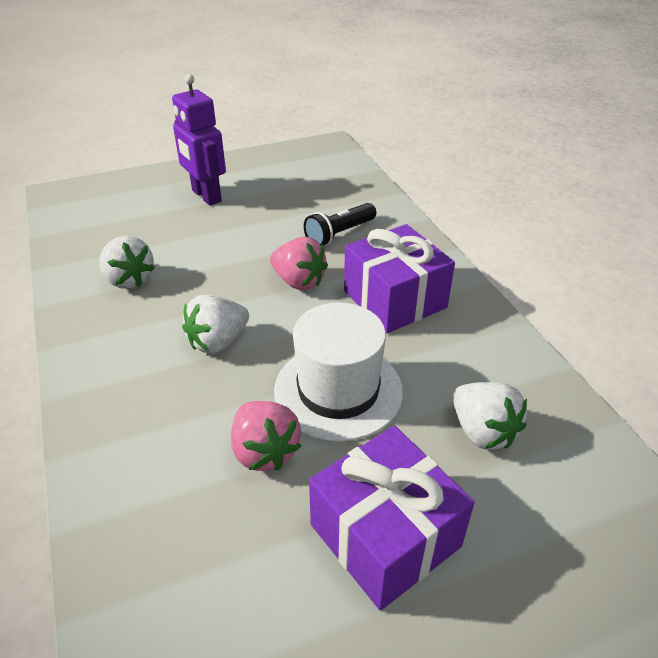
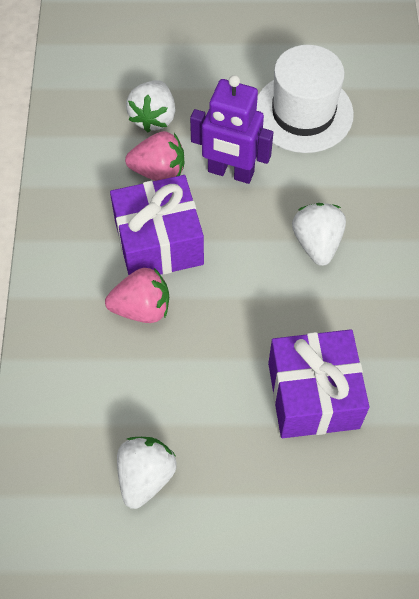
black flashlight: [304,203,376,246] = 1 -> none = 0

